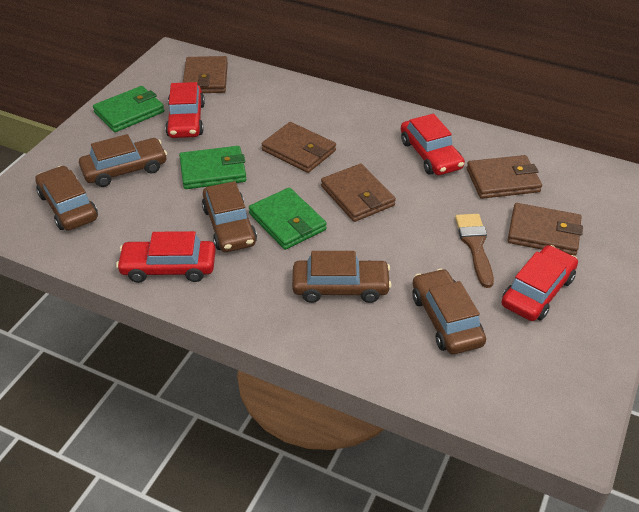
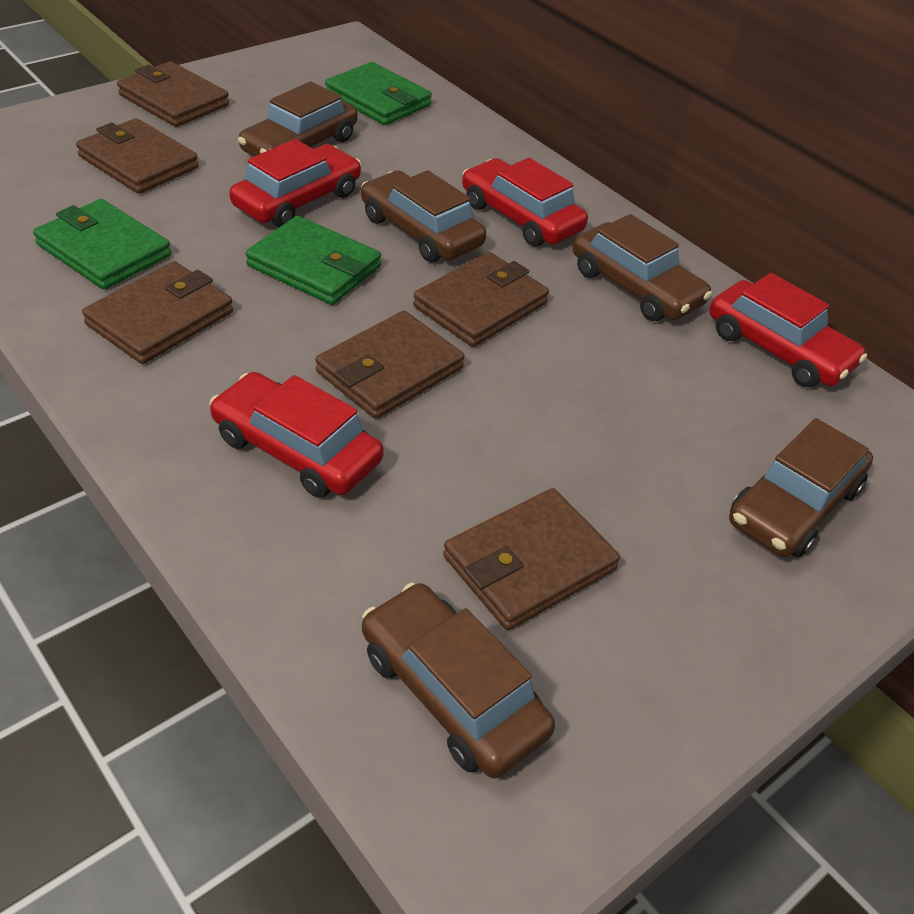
brown brush: [455,214,494,288] = 1 -> none = 0
brown wallet: [183,56,228,93] [262,122,336,173] [321,164,396,222] [467,155,542,199] [508,203,583,256] = 5 -> [76,118,199,194] [82,261,233,364] [117,61,229,127] [315,311,464,419] [413,252,549,347] [443,488,620,630] = 6

